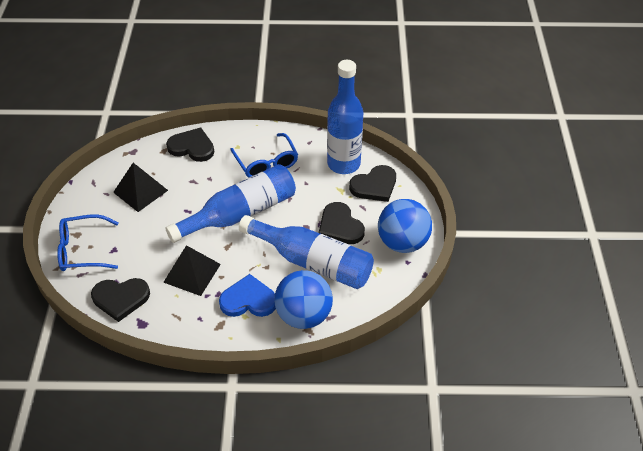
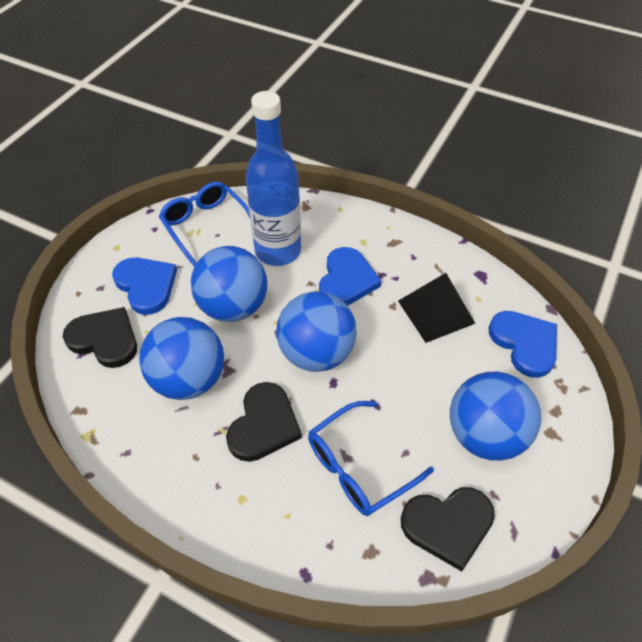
black heart: [91,278,150,322] [166,127,214,162] [319,202,365,244] [349,165,396,202] = 4 -> [63,307,137,368] [226,382,302,462] [401,487,495,571] = 3
black pyramid: [113,163,168,212] [163,245,221,296] = 2 -> [398,273,476,343] = 1
blue ball: [274,270,333,329] [378,199,432,253] = 2 -> [139,317,224,400] [190,246,267,322] [276,291,357,372] [450,372,541,461] = 4
blue bottle: [166,164,296,243] [239,215,374,289] [327,60,363,174] = 3 -> [245,91,301,266] = 1
blue heart: [219,274,276,317] = 1 -> [112,258,177,315] [319,247,381,306] [489,311,557,378] = 3

